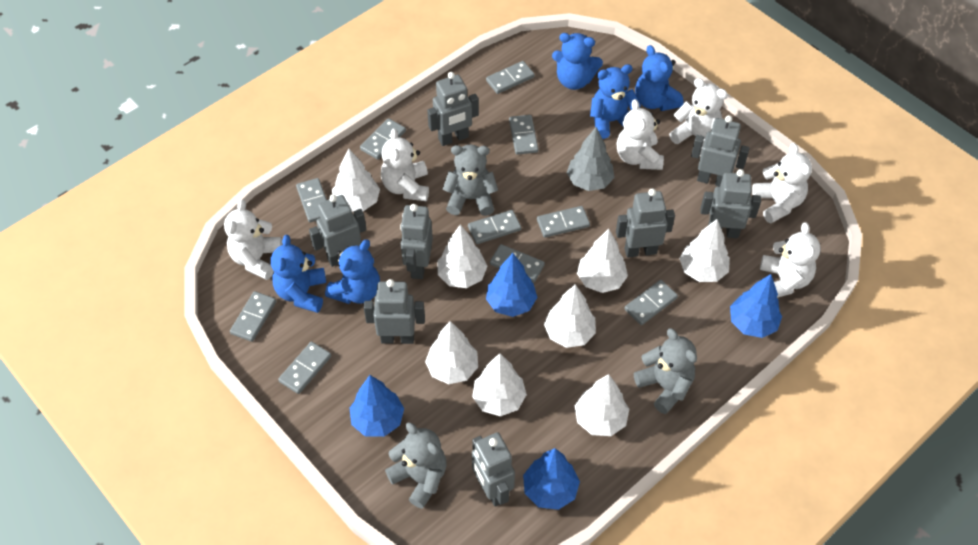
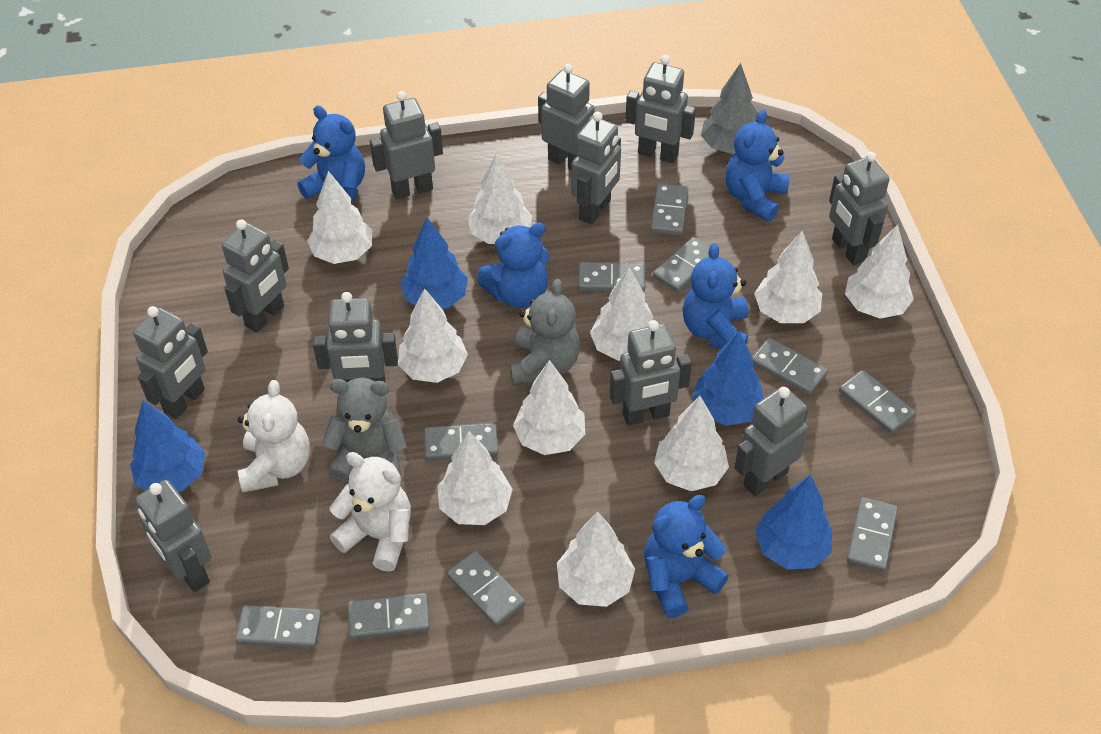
grey robot: [309,194,367,267] [364,279,425,344] [400,204,433,279] [427,72,479,146] [472,432,515,507] [616,188,675,258] [691,115,750,186] [700,169,761,238] = 8 -> [133,306,208,419] [135,480,212,592] [222,220,289,332] [313,292,398,382] [370,91,443,199] [538,64,595,170] [571,111,621,225] [609,320,692,426] [625,55,696,163] [734,386,808,496] [829,152,890,265] = 11
grey teddy bear: [385,422,447,509] [442,145,498,216] [634,328,697,414] = 3 -> [321,378,407,483] [510,279,580,385] = 2
white teddy bear: [224,199,282,280] [381,128,429,201] [617,99,664,170] [669,78,728,156] [752,143,812,223] [760,222,821,298] = 6 -> [238,380,310,493] [330,452,411,572] = 2
white tree: [332,148,380,212] [425,321,478,384] [437,225,488,288] [472,353,527,416] [544,284,596,348] [575,374,629,436] [577,229,628,293] [679,219,730,282] = 8 -> [307,171,372,264] [398,288,468,383] [437,431,513,525] [467,152,532,244] [513,360,585,455] [557,512,635,607] [590,267,653,361] [654,396,729,491] [754,231,822,323] [845,224,914,319] = 10

